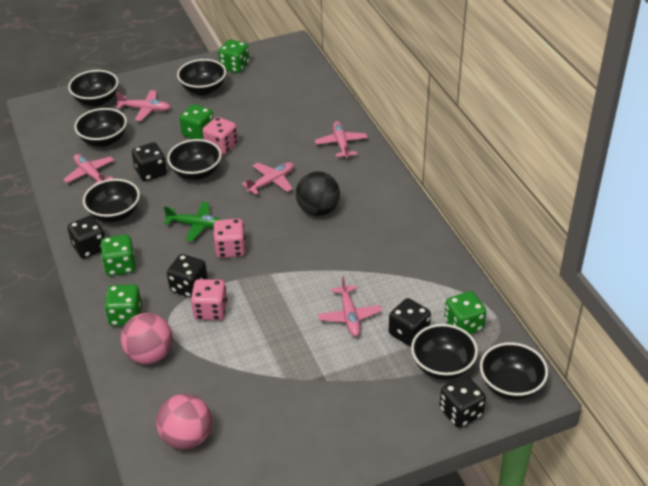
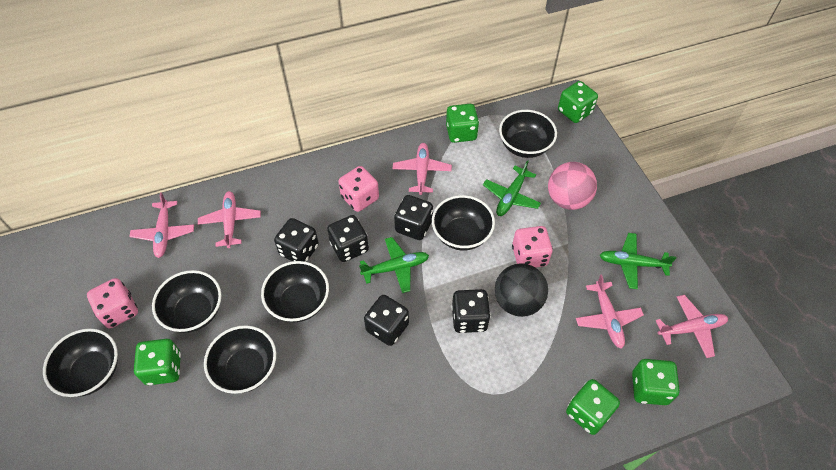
black bowl: [68,70,118,107] [74,108,127,147] [83,179,140,222] [167,139,222,180] [177,59,226,95] [411,324,478,380] [480,342,548,400] = 7 -> [43,329,118,397] [152,270,221,333] [204,325,276,394] [261,261,329,322] [432,195,495,251] [499,110,557,158] = 6
green plane: [164,202,223,241] = 1 -> [359,237,429,293] [483,160,541,216] [599,233,676,289] = 3
pink ball: [121,313,173,364] [156,394,212,450] = 2 -> [548,162,597,210] = 1

